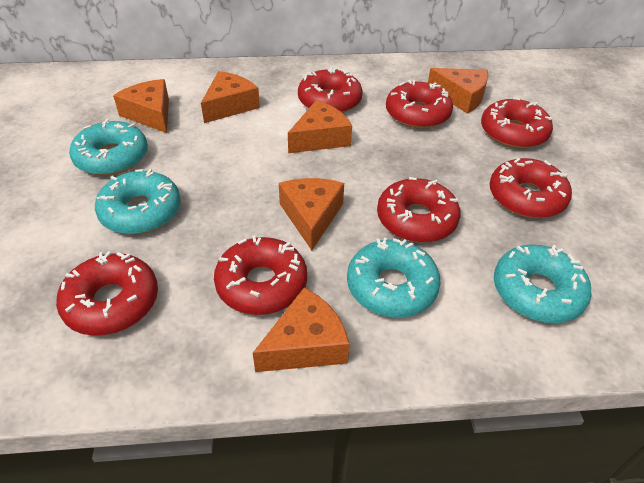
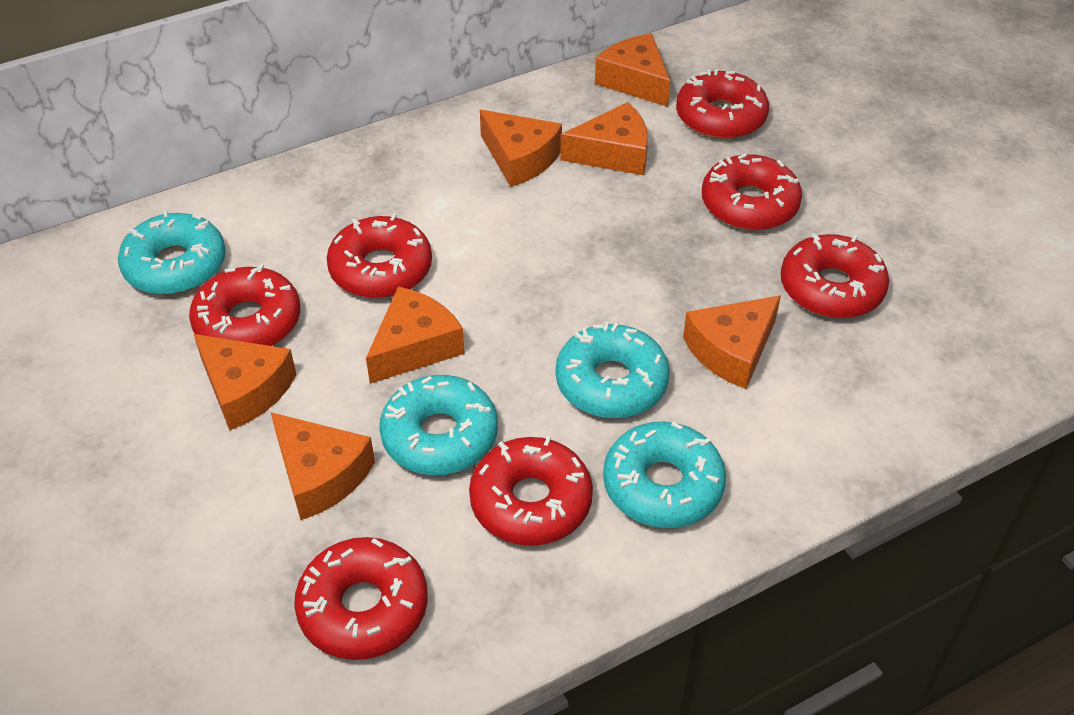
orange cheese: [113,79,169,133] [201,71,260,123] [253,287,350,372] [279,178,344,250] [288,100,352,153] [428,68,488,114] = 6 -> [194,334,296,430] [271,413,375,520] [366,286,465,384] [480,110,562,187] [560,102,648,175] [595,34,671,107] [683,295,781,389] = 7

